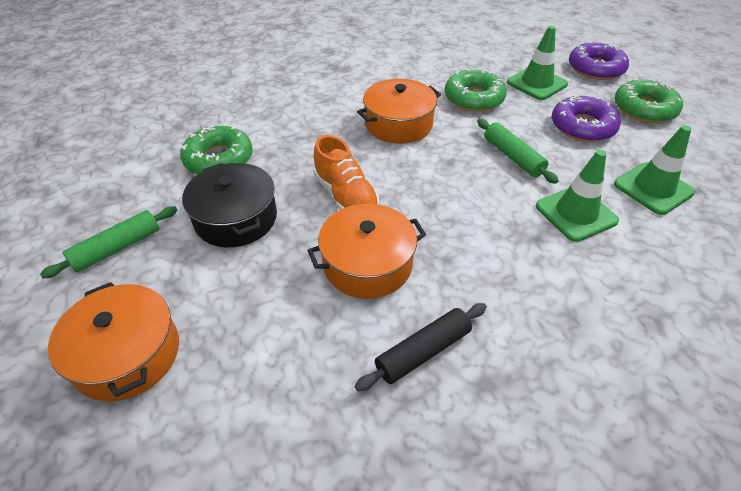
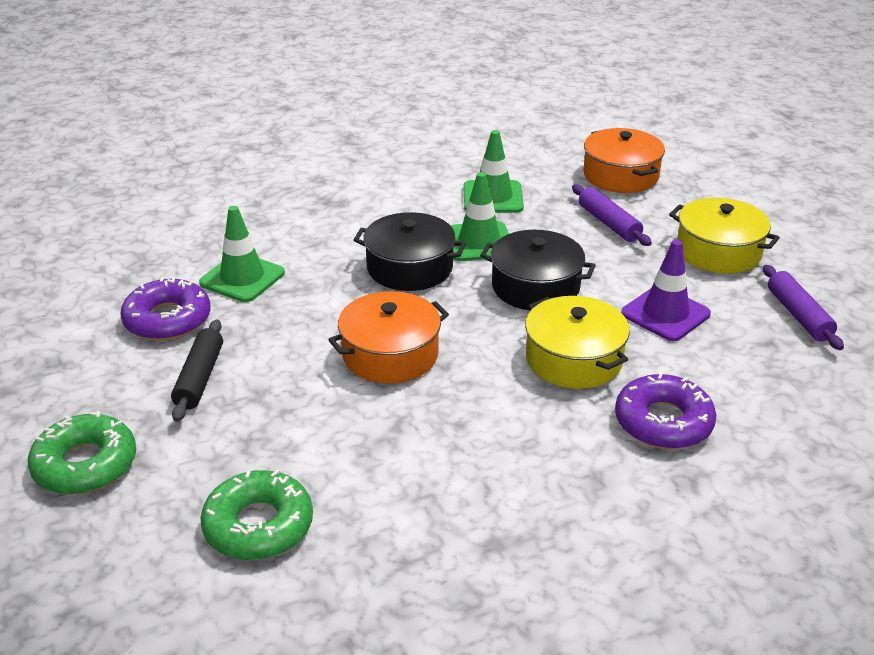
black pot: [182,163,277,247] = 1 -> [354,212,466,291] [480,230,596,311] = 2
green donut: [180,126,253,174] [444,69,507,112] [614,78,683,123] = 3 -> [28,411,136,495] [200,470,313,560] = 2
green rolling pin: [40,206,178,279] [477,119,559,184] = 2 -> none = 0
orange pot: [48,282,179,401] [307,204,426,299] [357,79,441,144] = 3 -> [328,291,449,384] [584,128,665,193] = 2
orange shoe: [313,135,379,210] = 1 -> none = 0
purple rolling pin: none = 0 -> [572,184,652,246] [763,265,844,350] = 2
purple traffic cone: none = 0 -> [621,240,711,341] = 1
yellow pot: none = 0 -> [525,296,630,389] [669,197,780,274] = 2

